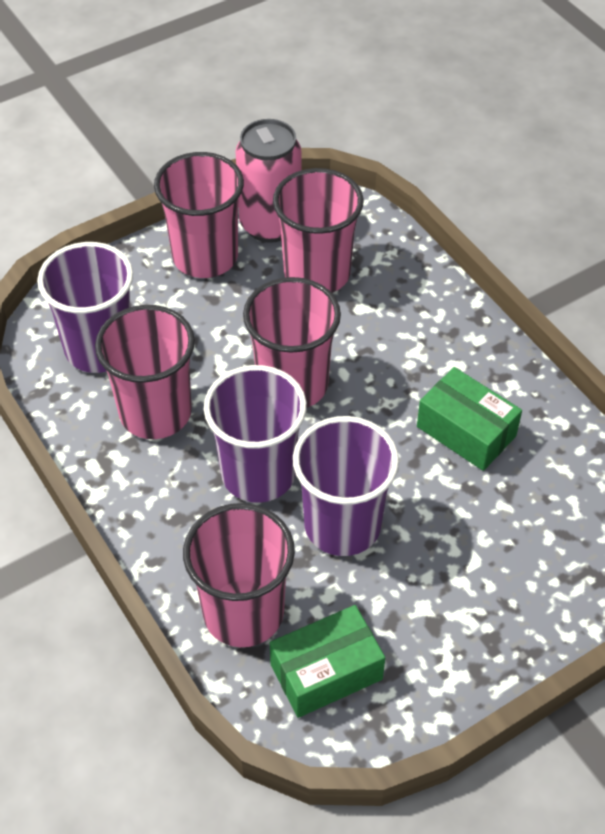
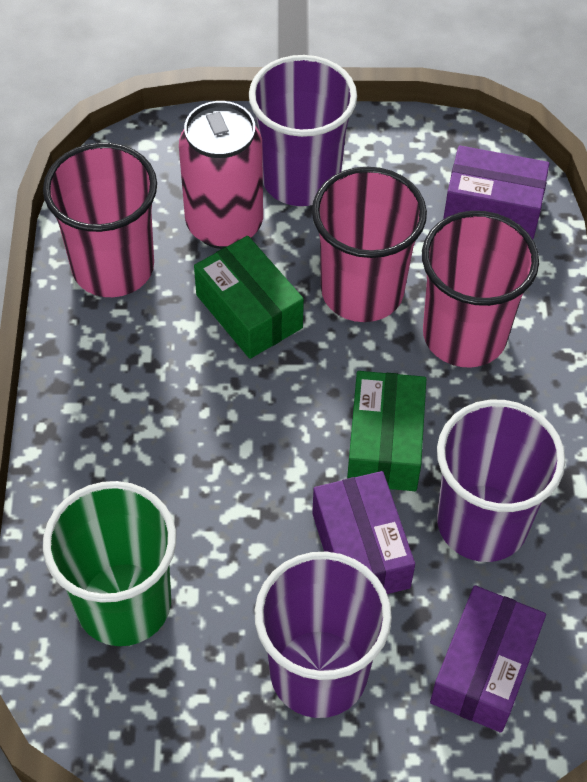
green cup: none = 0 -> [43,481,176,646] = 1
pink cup: [95,305,195,439] [154,152,244,278] [183,503,295,647] [243,277,341,408] [273,168,364,293] = 5 -> [43,142,157,297] [312,167,427,322] [422,211,539,368] = 3
purple box: none = 0 -> [312,471,415,594] [430,585,546,733] [443,145,549,239] = 3

